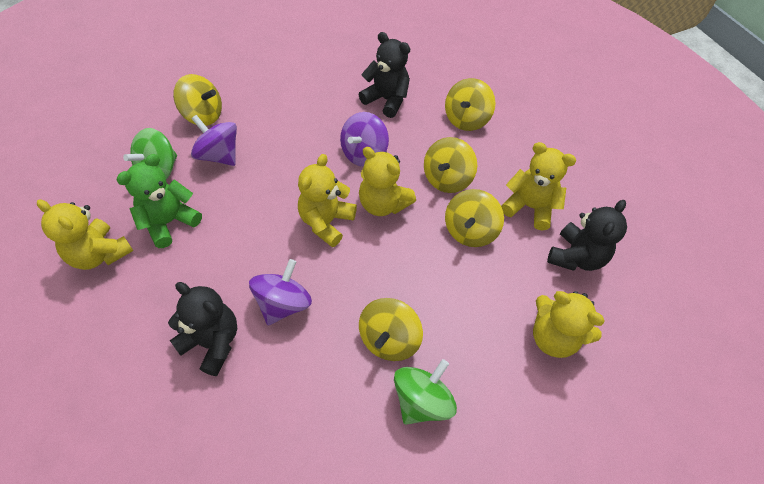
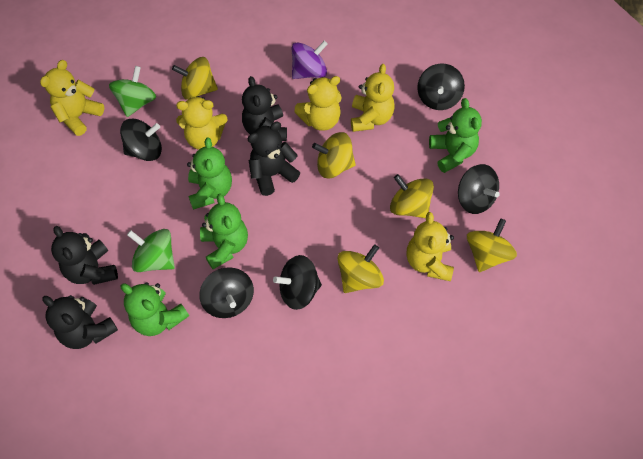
black spinning top: none = 0 -> [120,118,162,161] [199,267,254,318] [273,255,322,310] [417,63,465,110] [458,164,500,214] = 5
black teddy bear: [168,282,237,376] [358,32,410,118] [547,200,627,271] = 3 -> [42,295,118,349] [51,226,118,285] [242,76,287,141] [248,122,300,196] = 4
green teddy bear: [117,154,202,248] = 1 -> [120,282,189,336] [187,138,232,210] [200,194,248,269] [429,98,482,173] = 4
purple spinning top: [191,115,237,166] [249,259,312,325] [340,112,389,167] = 3 -> [292,41,328,79] = 1

